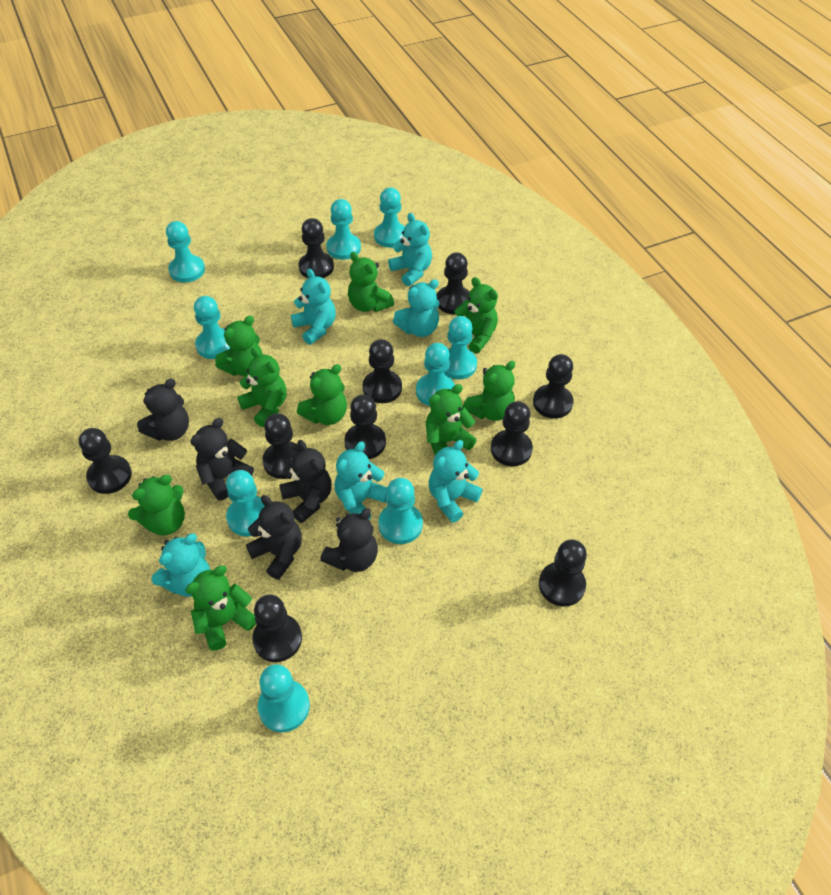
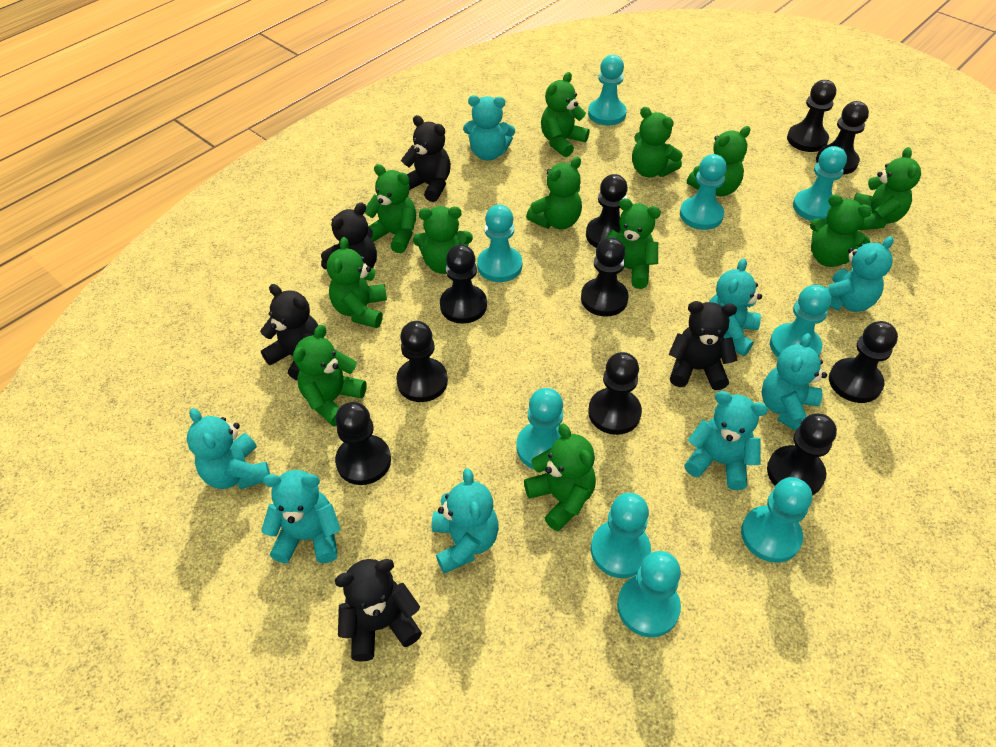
green teddy bear: [128,475,185,535] [185,565,256,651] [215,316,263,376] [237,348,287,427] [297,364,347,425] [348,252,394,312] [426,384,477,455] [454,277,498,353] [463,361,515,421] = 9 -> [293,325,367,427] [327,237,387,328] [365,164,416,253] [413,206,473,274] [524,424,596,531] [526,157,582,229] [541,72,589,157] [598,198,661,289] [632,107,682,177] [687,126,751,196] [810,194,872,267] [853,147,921,230] = 12
turquoise teddy bear: [152,534,210,597] [291,269,336,345] [335,441,387,519] [388,213,432,286] [393,279,440,337] [429,440,483,523] = 6 -> [187,408,270,489] [261,470,341,563] [432,468,499,574] [463,95,515,161] [684,391,768,490] [709,258,762,356] [761,333,827,431] [823,236,894,312] = 8

